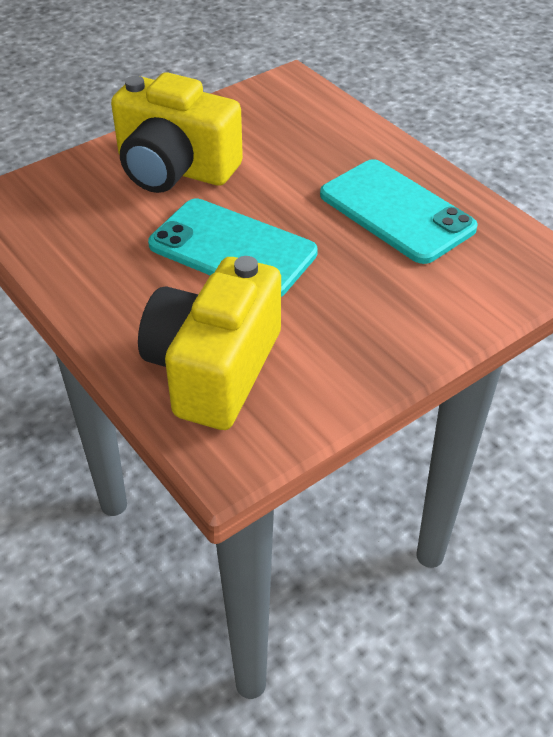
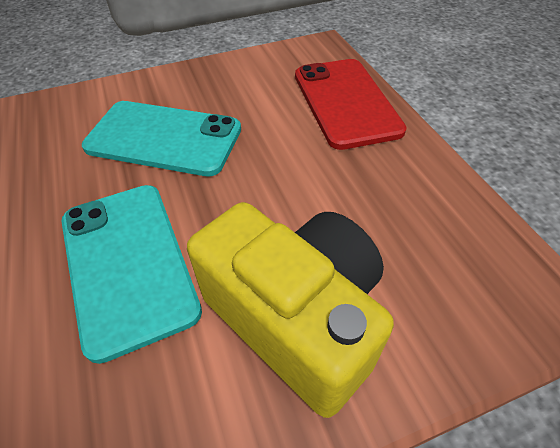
red phone: none = 0 -> [295,59,407,150] = 1
yellow camera: [111,72,243,193] [138,256,281,430] = 2 -> [187,202,394,418] = 1

